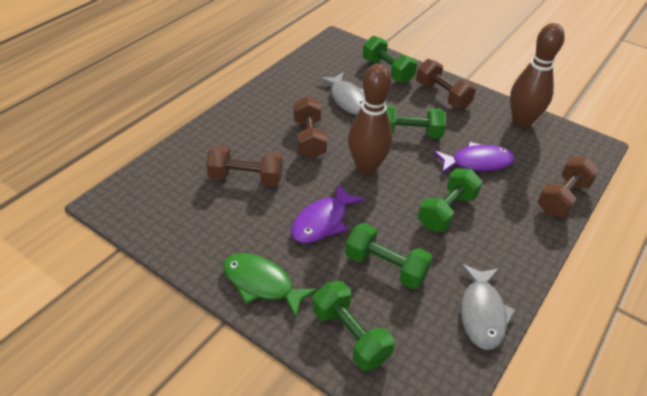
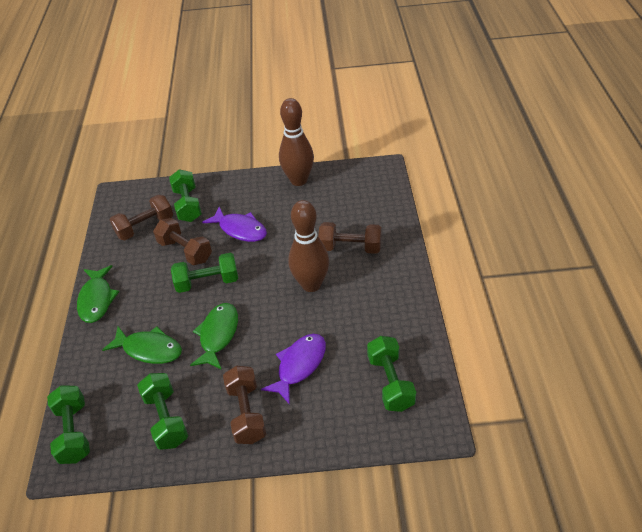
green fish: [223,253,318,318] = 1 -> [77,265,119,323] [102,326,182,364] [190,303,238,370] = 3
grey fish: [319,72,365,115] [461,264,516,350] = 2 -> none = 0

